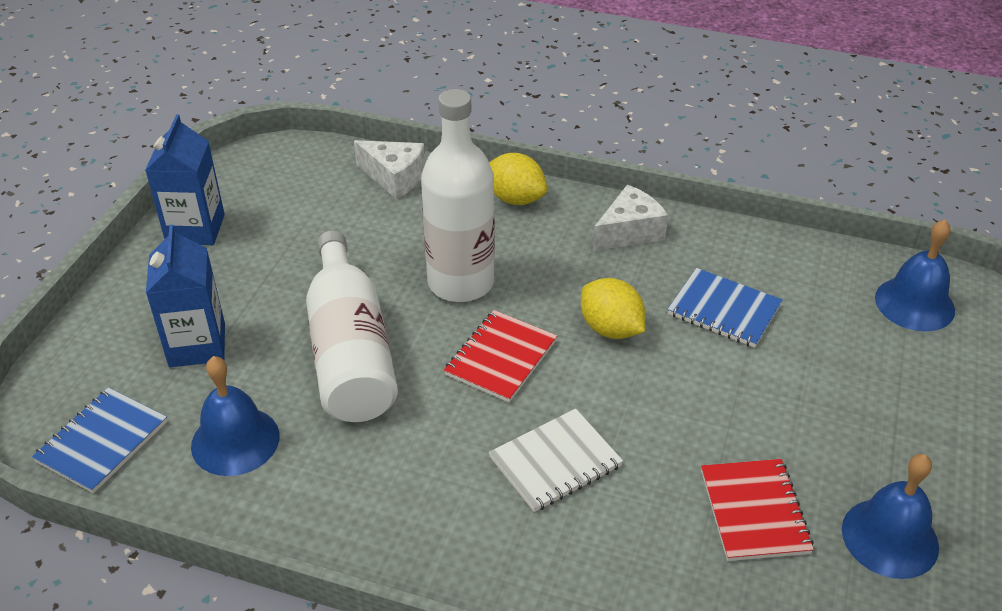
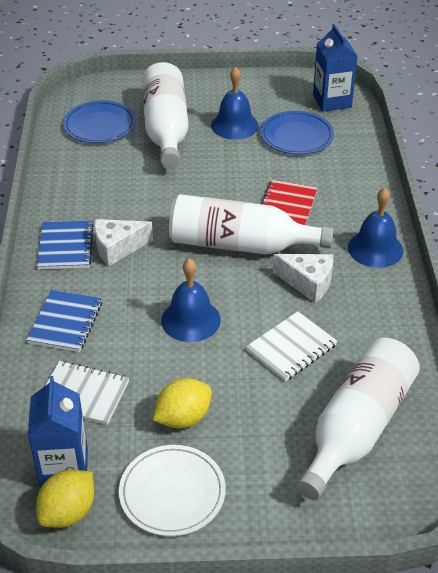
blue plate: none = 0 -> [63,101,136,143] [261,111,334,155] = 2
red notebook: [444,310,557,402] [701,459,814,561] = 2 -> [261,180,317,225] = 1
white bottle: [306,231,398,422] [421,89,495,302] = 2 -> [142,62,189,168] [169,194,334,255] [296,337,420,500] = 3
white notebook: [489,408,623,512] = 1 -> [45,361,129,425] [246,311,338,381] = 2
white plate: none = 0 -> [119,445,226,536] = 1

